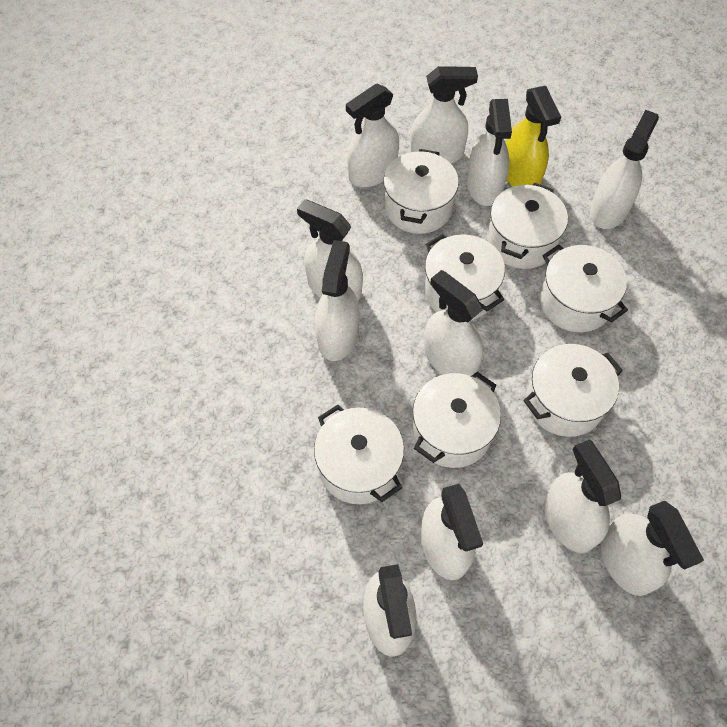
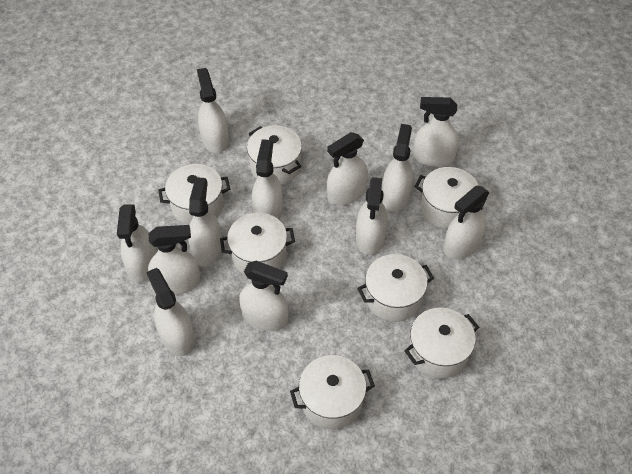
white spray bottle: [297,199,363,301] [315,240,359,361] [346,84,399,187] [363,564,416,656] [410,66,478,164] [421,484,483,580] [424,270,483,376] [467,99,512,206] [544,439,621,553] [590,110,659,229] [601,501,704,596] = 11 -> [117,204,156,283] [146,268,195,356] [148,225,200,295] [188,177,222,267] [197,68,229,153] [239,261,288,331] [252,139,283,219] [327,132,368,205] [356,177,387,255] [382,124,413,212] [413,97,459,167] [444,185,490,259] = 12
yellow spray bottle: [506,86,561,187] = 1 -> none = 0

